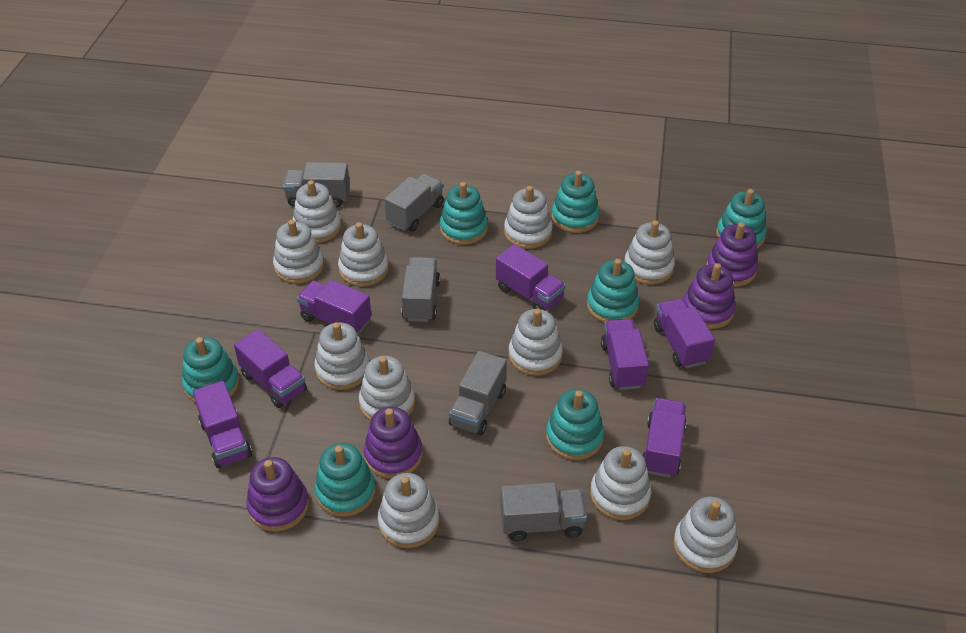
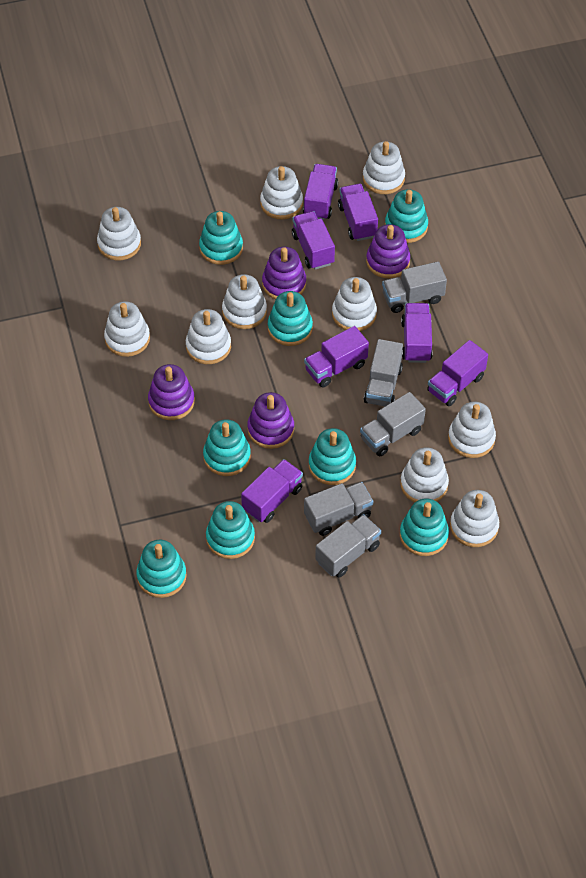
turquoise stacking toy: [182,337,240,403] [314,443,376,517] [440,182,488,245] [546,389,604,460] [551,171,599,233] [587,259,639,323] [716,189,767,249] = 7 -> [136,540,187,598] [199,211,243,265] [203,420,251,476] [206,501,255,559] [268,291,313,346] [309,428,356,485] [385,189,428,243] [400,498,449,556] = 8
white stacking toy: [273,220,324,284] [292,180,341,243] [314,322,369,390] [338,222,389,287] [359,356,415,421] [378,473,440,548] [504,186,553,249] [508,309,563,376] [590,446,651,520] [624,220,675,285] [673,496,738,573] = 11 -> [97,207,141,260] [104,301,150,357] [186,309,231,364] [222,274,267,329] [260,166,303,220] [332,277,377,331] [363,141,405,194] [400,447,449,502] [448,402,496,458] [450,490,499,547] = 10

